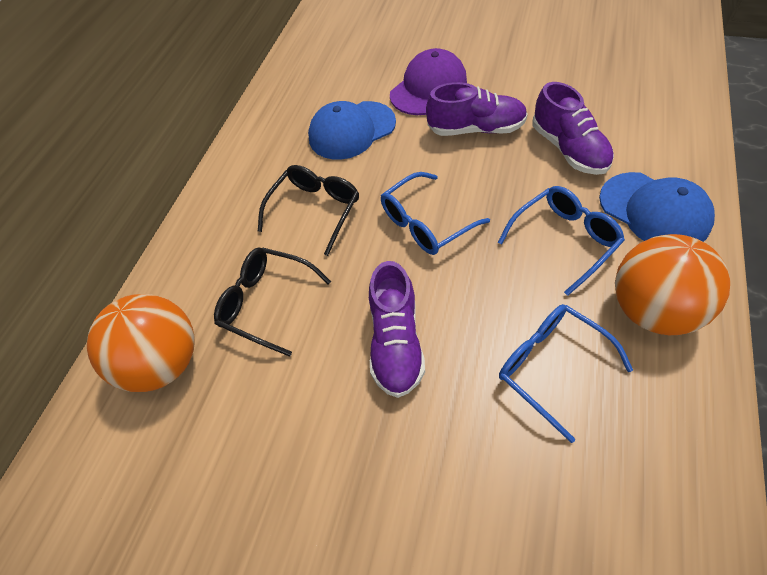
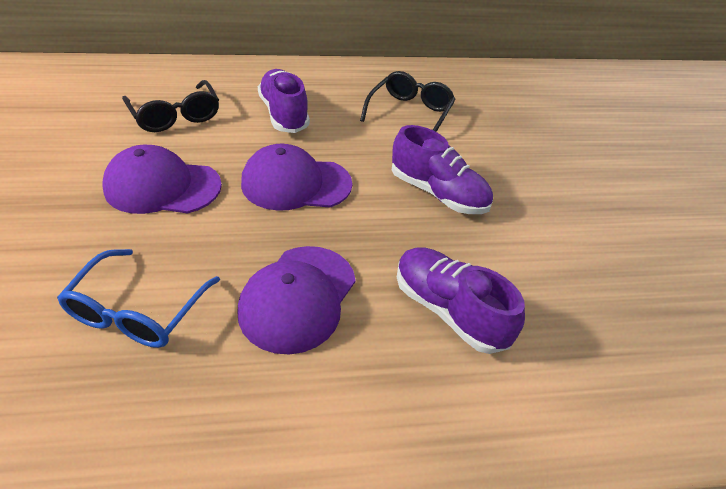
blue cap: [308,101,396,160] [599,172,715,242] = 2 -> none = 0
blue glasses: [381,172,490,255] [498,186,625,296] [499,304,633,443] = 3 -> [57,249,220,348] = 1
orange ball: [87,294,195,392] [615,234,730,335] = 2 -> none = 0
purple cap: [390,48,467,115] = 1 -> [102,145,222,214] [237,246,356,355] [241,144,352,211] = 3

